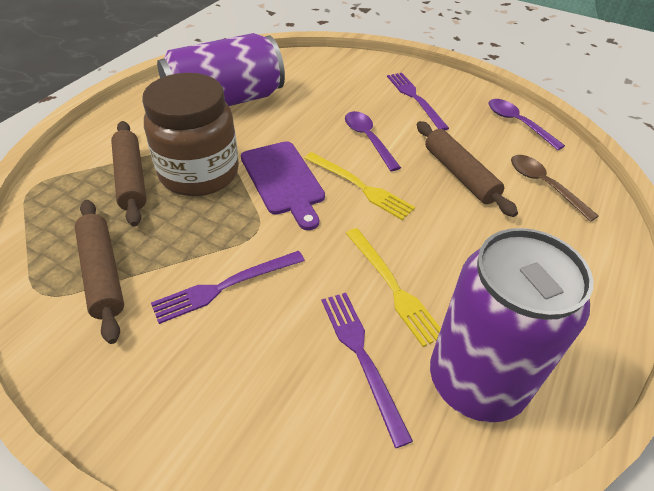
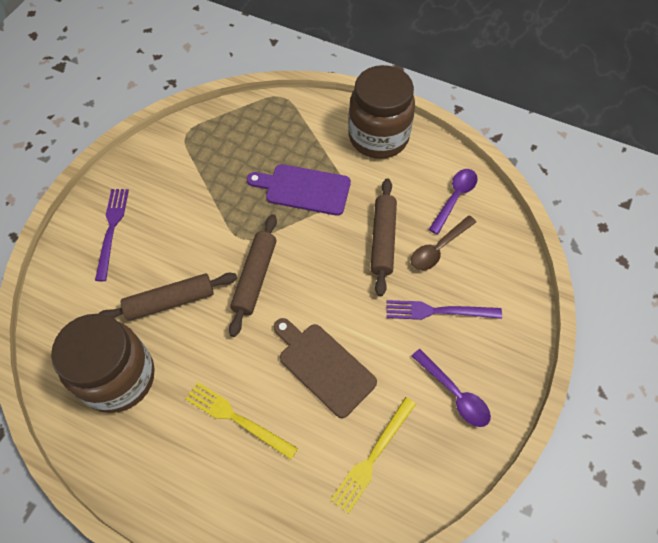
brown cutting board: none = 0 -> [274,318,377,418] = 1
brown jar: [142,73,239,196] = 1 -> [51,314,155,413] [348,65,415,159] = 2
purple can: [157,33,285,106] [430,228,594,422] = 2 -> none = 0
purple fork: [151,251,305,324] [322,293,413,448] [387,73,449,131] = 3 -> [95,189,129,281] [386,300,502,320] = 2

